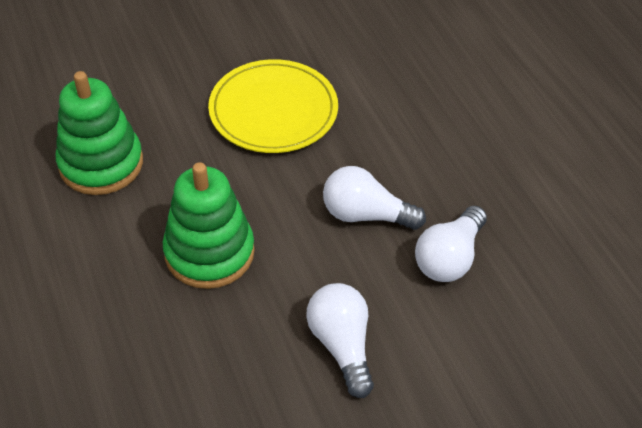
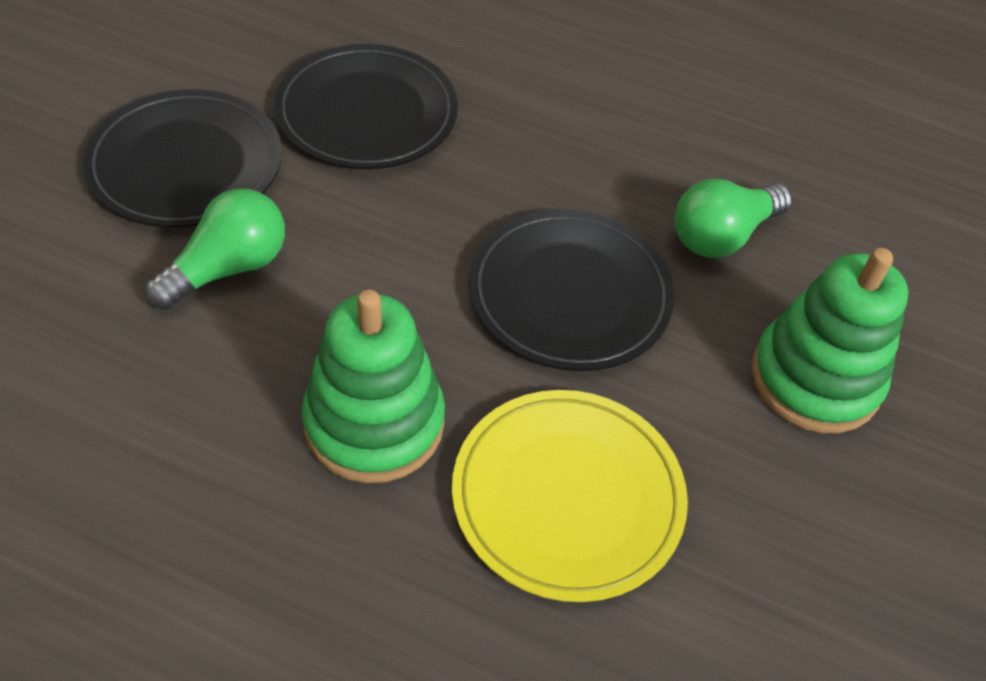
black plate: none = 0 -> [83,89,282,227] [274,44,458,169] [469,209,675,371] = 3
green light bulb: none = 0 -> [145,189,285,310] [675,179,792,258] = 2
white light bulb: [306,283,374,398] [323,166,426,230] [415,206,487,282] = 3 -> none = 0

